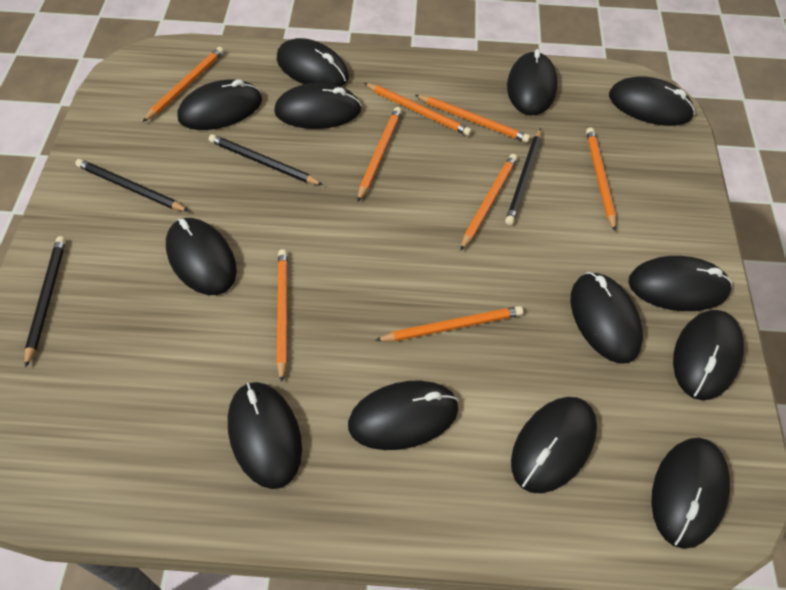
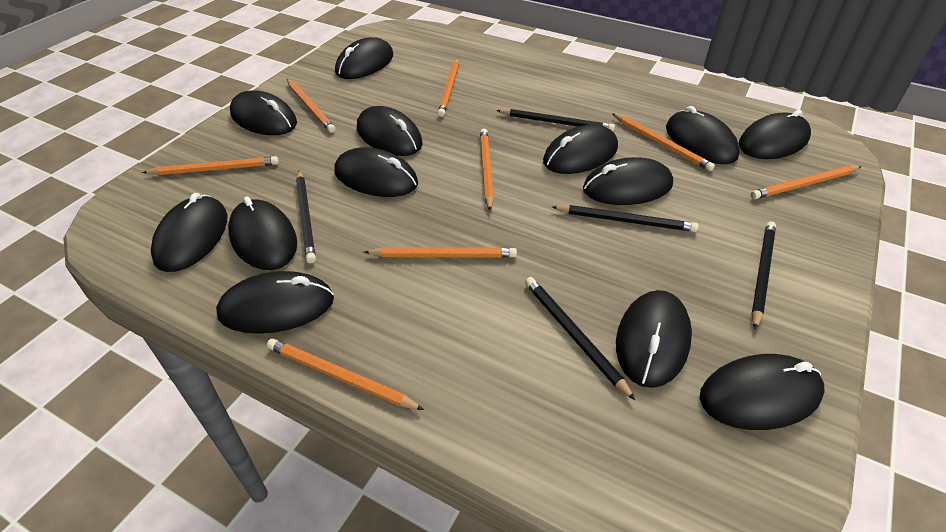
black pencil: [25,236,66,368] [75,159,188,211] [209,134,323,185] [505,128,541,225] = 4 -> [296,170,316,263] [496,109,615,131] [525,277,635,400] [552,205,699,232] [751,221,776,330] = 5

